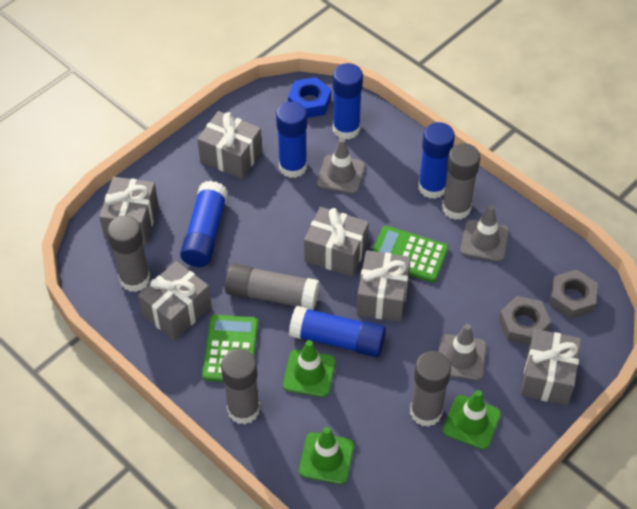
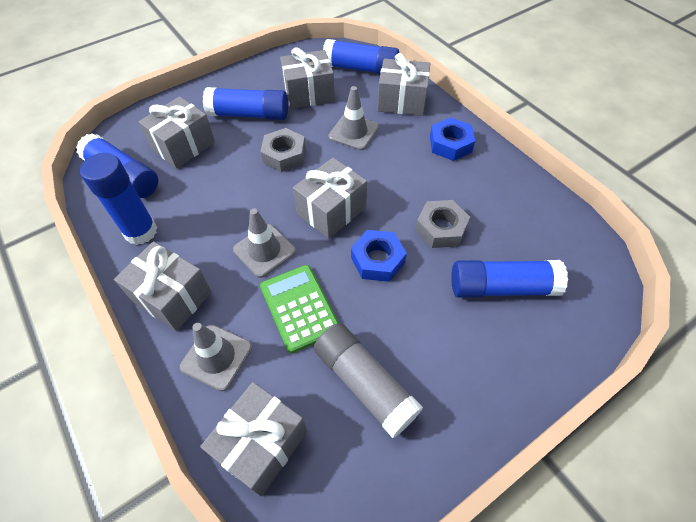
blue nut: [288,77,331,118] = 1 -> [351,230,407,282] [430,117,475,161] = 2
green calculator: [202,315,258,382] [372,226,449,282] = 2 -> [260,265,339,353] = 1
green traffic cone: [283,340,336,397] [299,427,354,484] [443,390,501,450] = 3 -> none = 0
grey glue stick: [107,216,150,292] [221,349,260,425] [225,263,319,310] [410,351,451,427] [442,143,480,220] = 5 -> [314,323,423,438] = 1

